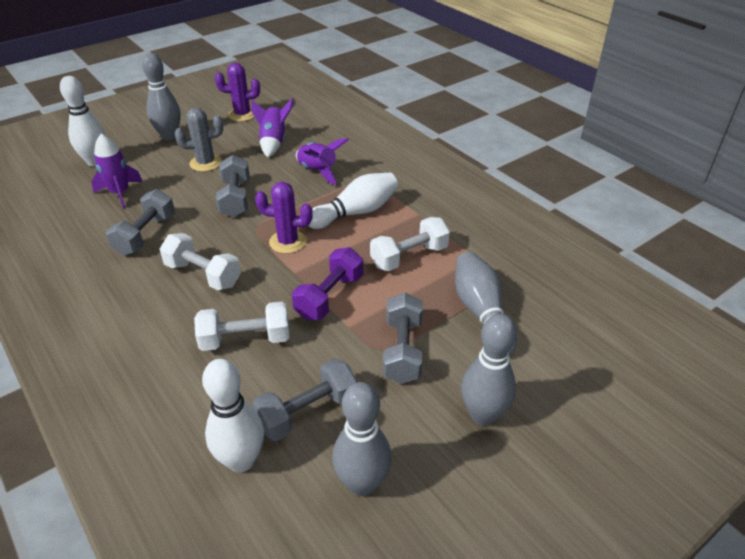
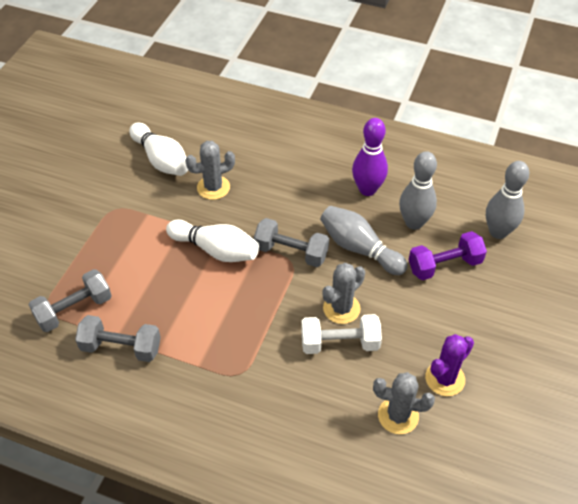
grey bowling pin: [142,53,181,140] [332,382,392,496] [455,252,517,355] [461,314,517,426] = 4 -> [320,206,408,275] [399,151,437,230] [486,161,529,239] = 3
grey cactus: [175,108,223,172] = 1 -> [185,141,235,200] [322,263,365,324] [373,372,435,434] = 3
grey dumbbell: [106,189,175,256] [216,155,250,217] [252,359,357,441] [383,293,423,384] = 4 -> [29,269,112,332] [75,315,161,362] [254,218,329,267] = 3
purple bowling pin: none = 0 -> [352,118,388,196] = 1
purple cactus: [215,63,260,121] [255,182,313,254] = 2 -> [425,334,474,396] = 1
purple rocket: [91,134,143,209] [251,98,294,157] [296,138,349,185] = 3 -> none = 0
white bowling pin: [60,76,106,166] [202,359,264,472] [308,173,398,229] = 3 -> [129,123,188,176] [166,219,259,262] = 2
white dumbbell: [160,233,241,290] [194,302,289,351] [370,217,450,271] = 3 -> [301,314,382,354] = 1

